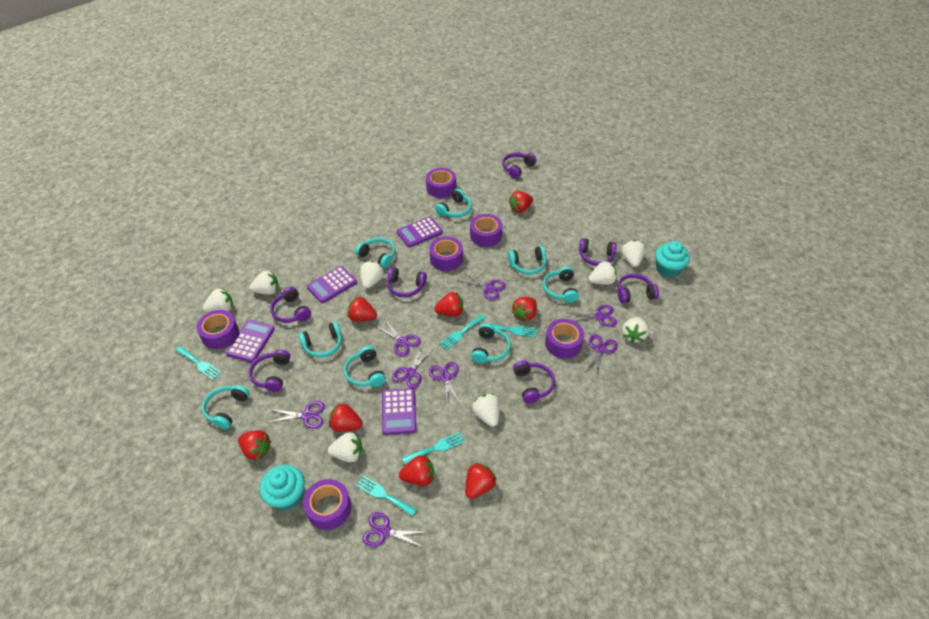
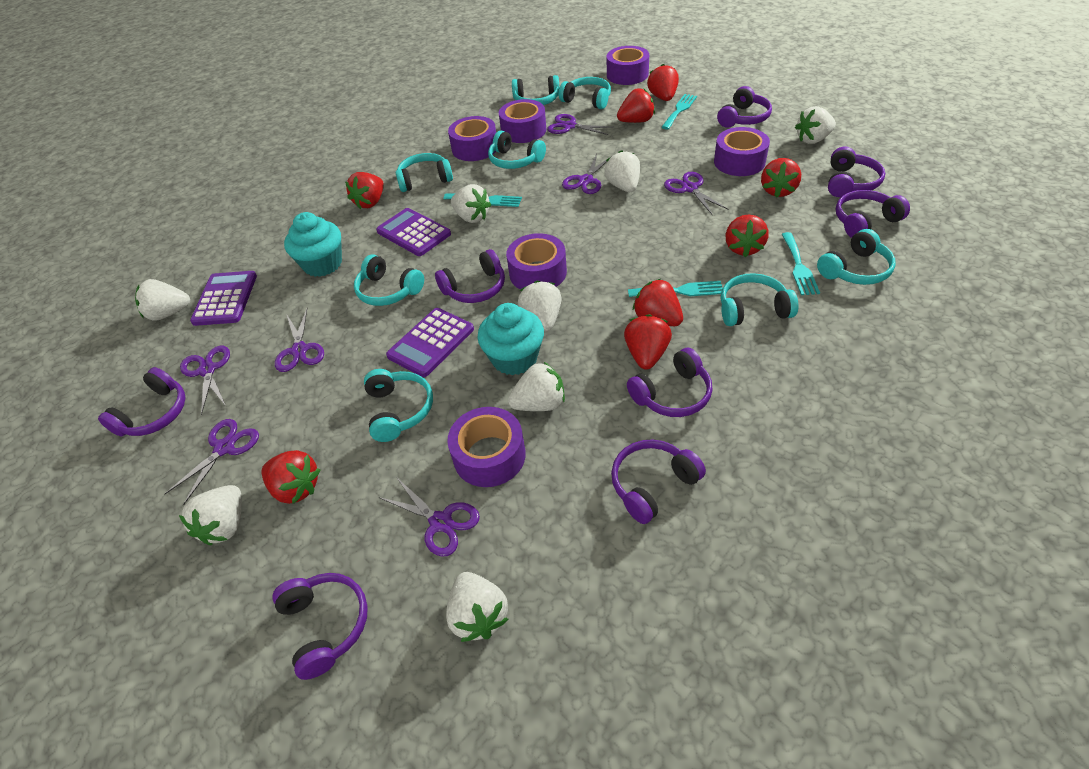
purple calculator: [226,320,275,363] [307,266,357,303] [382,388,416,435] [397,217,443,247] = 4 -> [190,271,257,326] [376,208,451,256] [386,308,474,377] = 3
purple headphones: [249,350,291,392] [270,287,311,323] [387,267,427,297] [502,152,537,179] [513,361,555,404] [579,238,617,266] [617,273,659,303] = 7 -> [98,367,186,437] [272,573,368,680] [435,249,505,303] [611,439,706,524] [627,348,712,417] [717,86,772,128] [828,147,885,197] [835,190,910,238] = 8
purple scissors: [270,401,325,429] [363,512,427,548] [375,318,421,356] [392,346,433,388] [429,362,462,406] [457,272,506,300] [568,305,617,327] [585,335,618,376] = 8 -> [165,419,259,504] [180,346,230,415] [275,309,324,372] [378,477,480,557] [547,114,612,135] [562,154,612,194] [664,172,728,215] = 7
turquoise fork: [176,346,222,380] [356,476,417,517] [402,432,465,464] [439,314,486,350] [481,323,537,337] = 5 -> [443,193,522,207] [628,281,723,297] [662,94,697,130] [782,232,820,295] = 4

